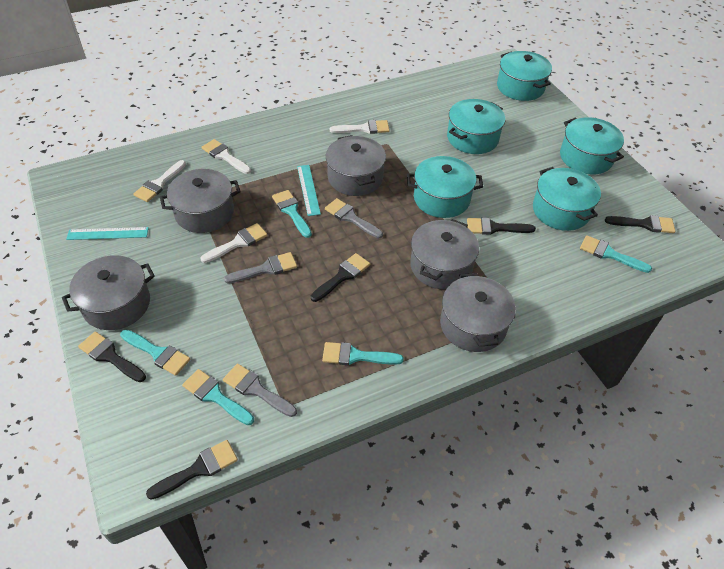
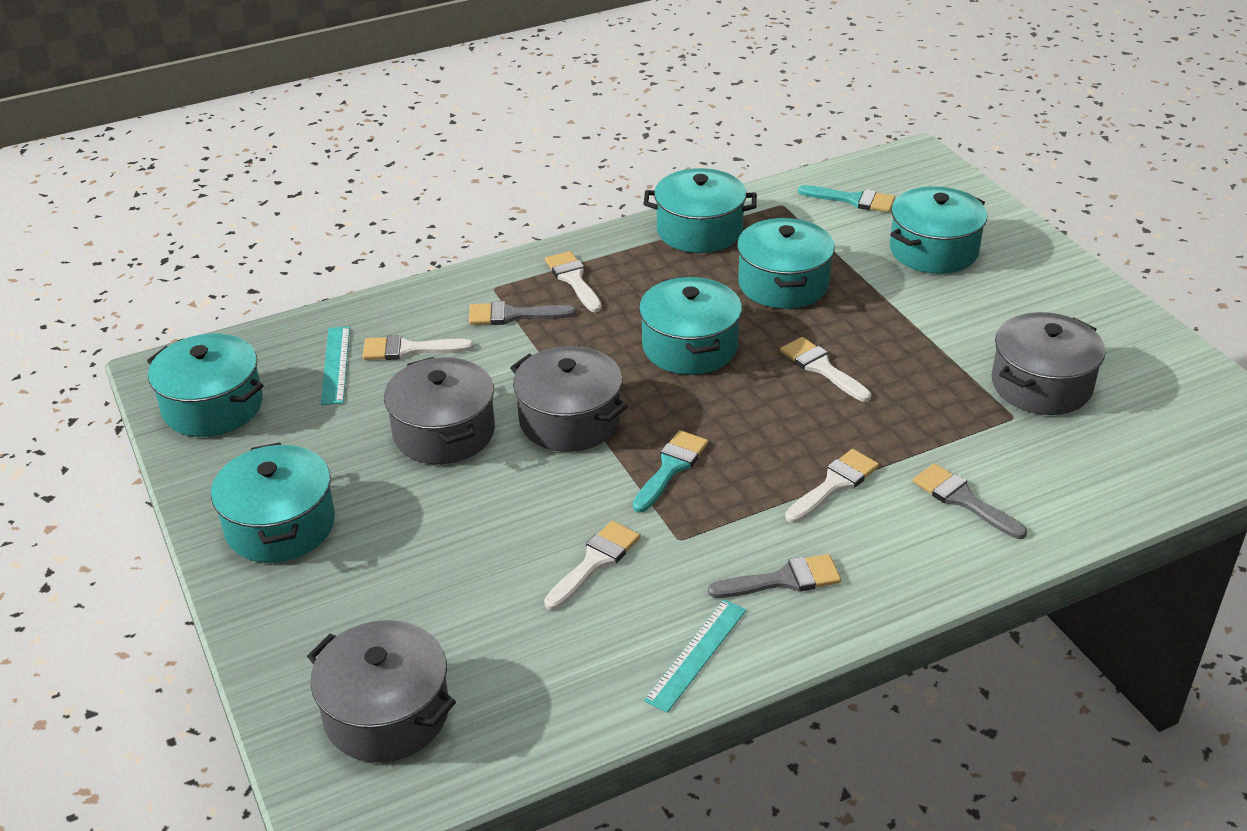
black brush: [78,331,146,382] [146,440,238,500] [311,253,370,302] [467,217,536,235] [605,215,675,233] = 5 -> none = 0
grey pot: [62,255,155,330] [160,169,241,233] [326,135,386,196] [410,219,479,289] [440,273,516,352] = 5 -> [307,620,456,763] [384,357,495,465] [510,346,628,452] [991,312,1105,415] = 4
turquoise brush: [120,329,190,376] [182,369,254,425] [272,190,312,238] [322,342,404,365] [580,235,652,273] = 5 -> [633,430,708,513] [798,185,895,212] = 2
turquoise pot: [407,156,483,218] [447,99,505,154] [497,51,552,101] [533,167,601,231] [560,117,624,174] = 5 -> [147,334,264,437] [211,442,335,563] [639,276,742,375] [644,168,757,253] [737,218,835,309] [890,186,987,274] = 6
white brush: [133,160,186,202] [200,223,268,263] [201,139,251,174] [330,120,390,134] = 4 -> [363,335,474,360] [544,521,640,610] [545,251,602,312] [780,337,871,402] [785,449,879,523] = 5

